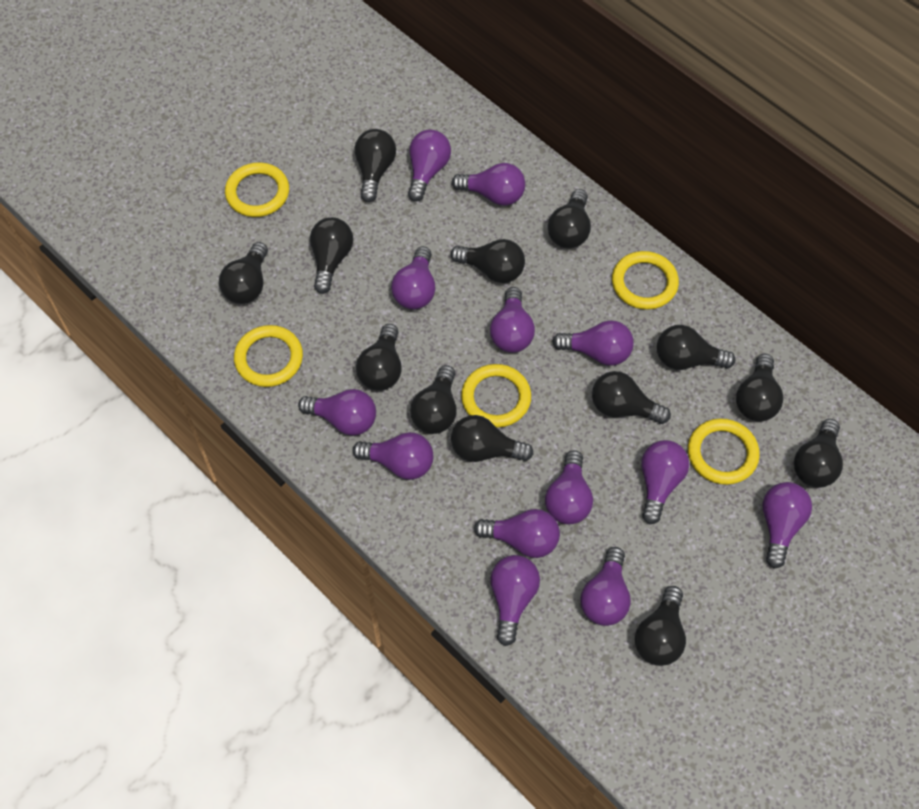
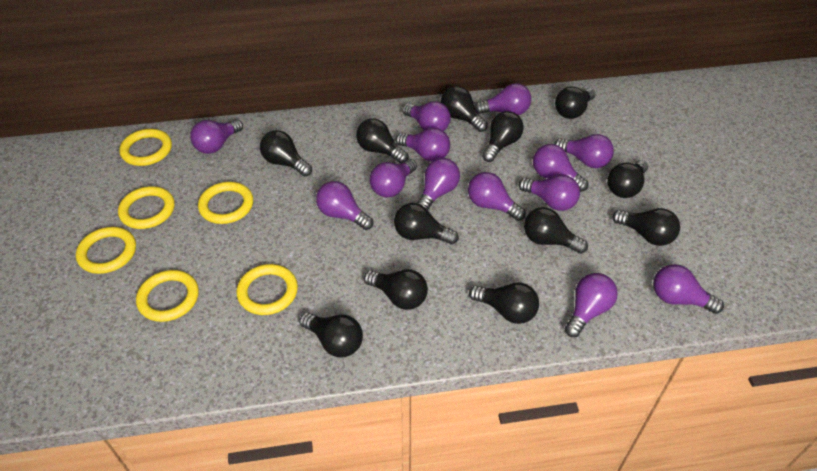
black light bulb: [219,242,268,304] [310,217,353,294] [355,129,396,202] [356,324,402,391] [410,365,457,434] [450,239,525,283] [451,415,533,462] [548,189,591,249] [592,371,671,424] [635,586,686,666] [657,325,735,370] [736,354,784,421] [794,419,843,488] = 13 -> [260,130,312,176] [299,312,363,357] [356,118,408,164] [364,269,428,310] [394,203,459,244] [440,86,488,132] [469,283,539,324] [482,111,524,162] [524,207,588,254] [555,87,596,119] [607,160,648,198] [612,208,680,246] = 12
yellow ring: [225,162,289,217] [234,325,303,387] [461,364,531,428] [612,251,679,310] [688,418,760,485] = 5 -> [76,227,136,274] [118,186,175,229] [119,129,172,166] [136,270,199,322] [198,182,253,224] [236,264,298,315] = 6

